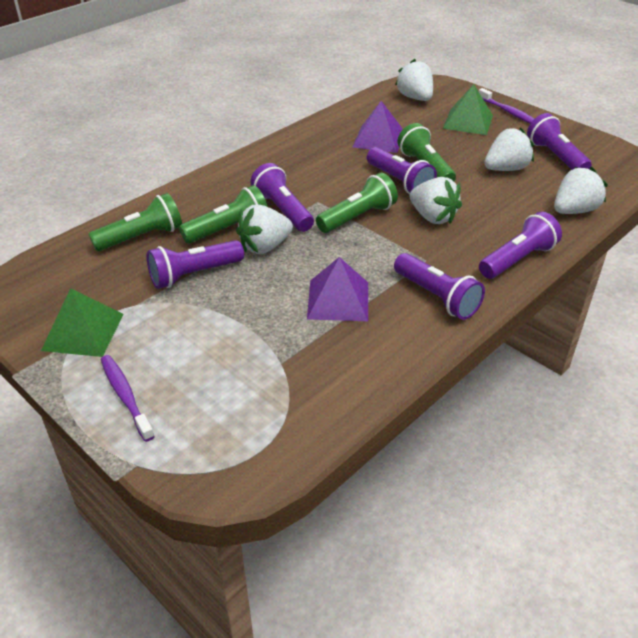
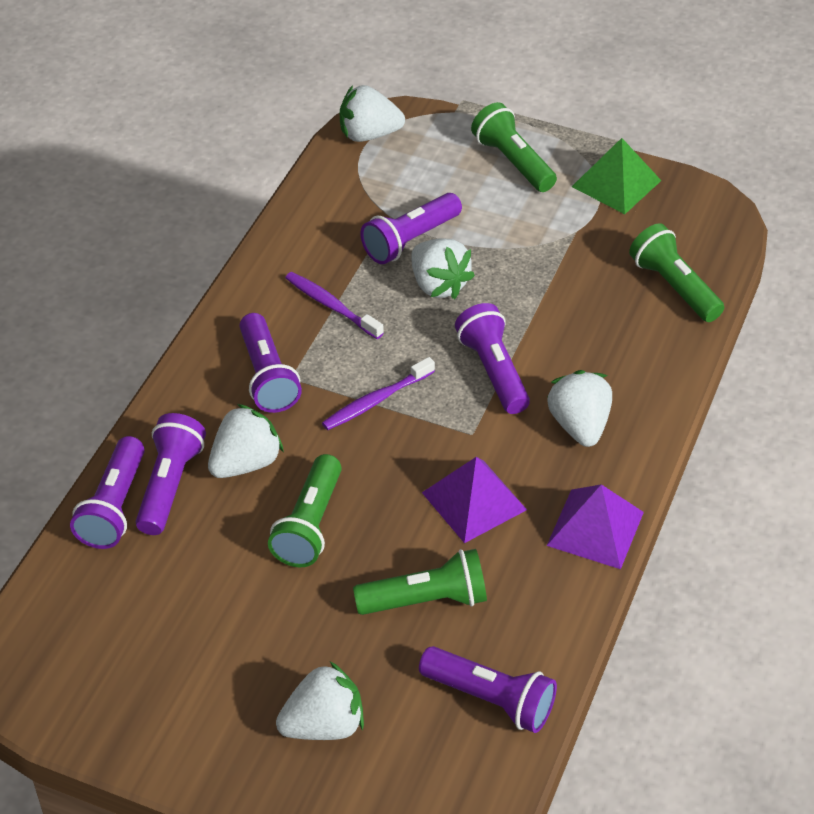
green pyramid: [41,288,124,357] [443,84,493,135] = 2 -> [572,138,662,214] = 1

